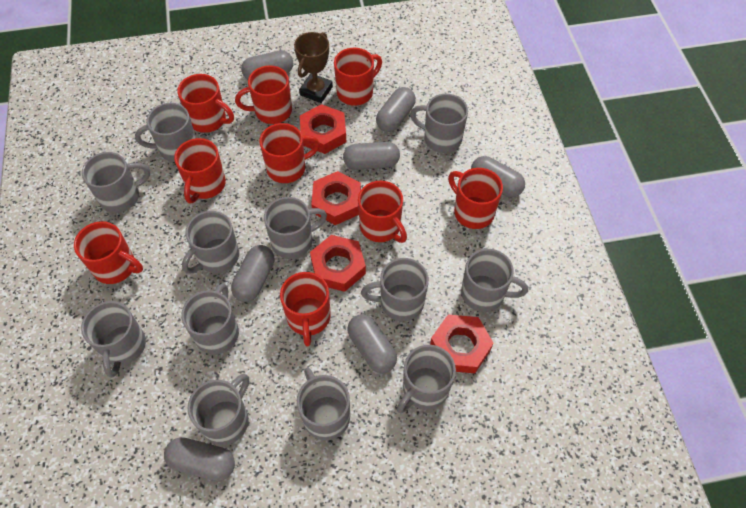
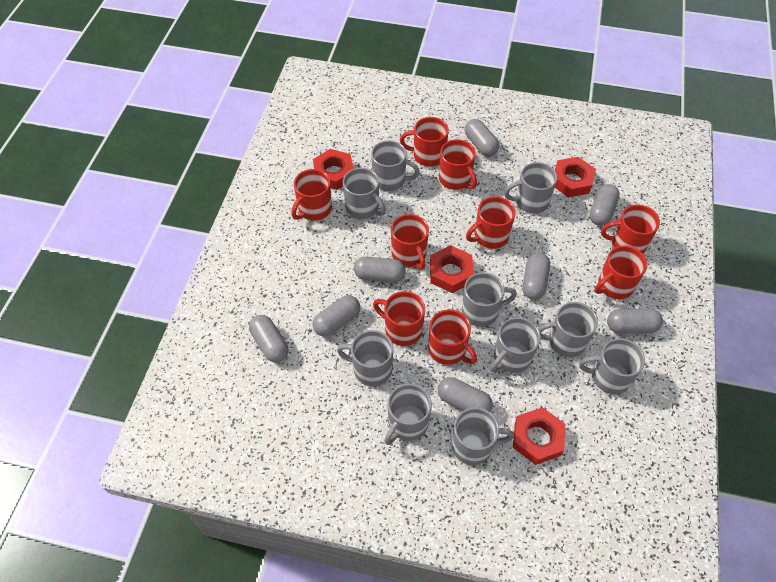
brown trophy: [294,32,333,103] = 1 -> none = 0
grey capsule: [164,437,235,481] [231,245,274,302] [241,50,293,79] [343,142,400,170] [347,314,397,373] [376,87,416,132] [471,156,525,197] = 7 -> [249,315,288,362] [312,295,360,337] [354,257,406,283] [438,377,493,412] [465,119,499,156] [522,253,550,300] [590,184,620,226] [607,308,663,333] = 8
grey mug: [81,301,146,378] [82,152,150,213] [135,103,196,162] [181,283,239,355] [182,211,239,274] [187,374,249,445] [264,197,327,259] [297,367,350,441] [361,258,429,321] [397,345,456,413] [410,94,468,153] [461,249,528,312] = 12 -> [337,330,393,386] [343,168,386,219] [371,140,420,191] [384,384,432,445] [452,407,514,465] [462,272,517,327] [491,317,541,373] [504,162,557,214] [538,302,598,357] [579,338,645,394] = 10

